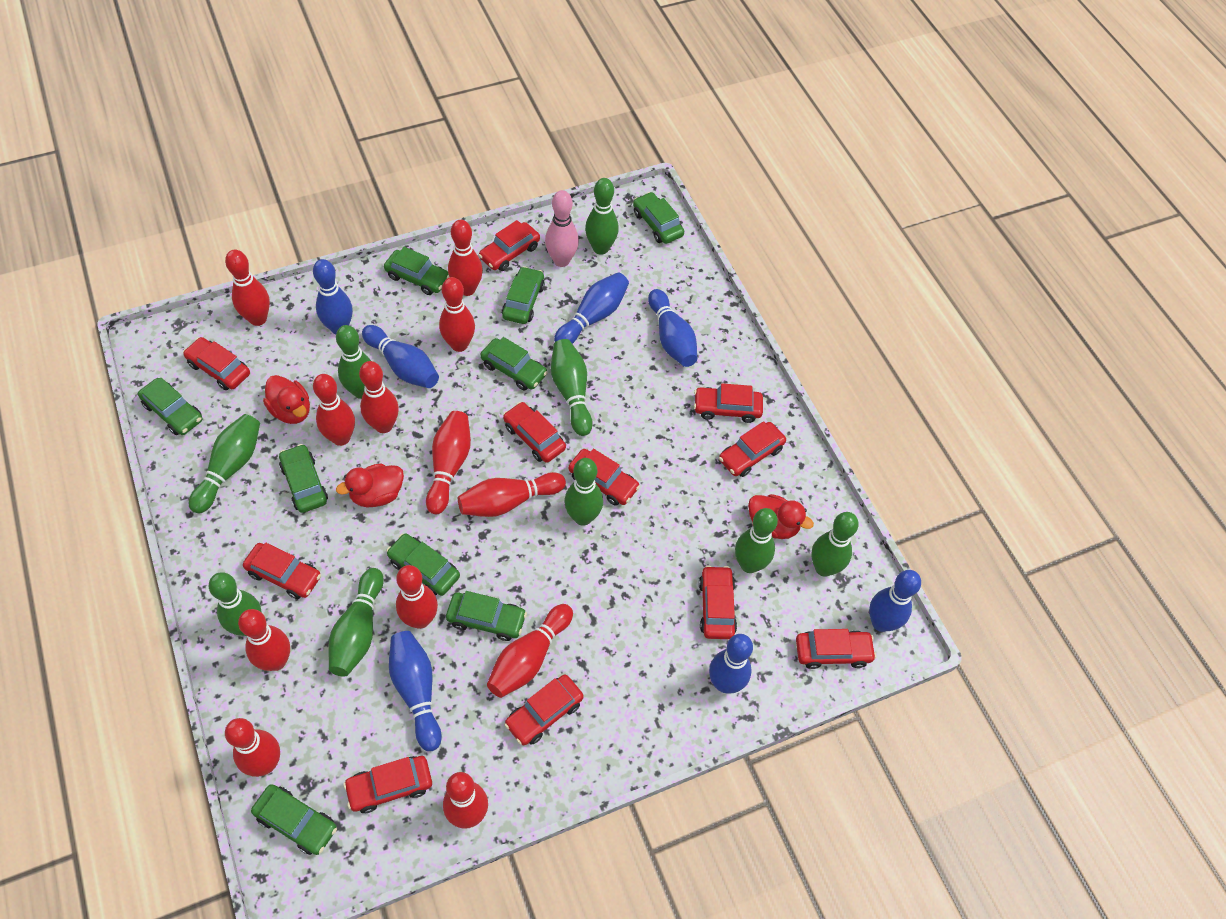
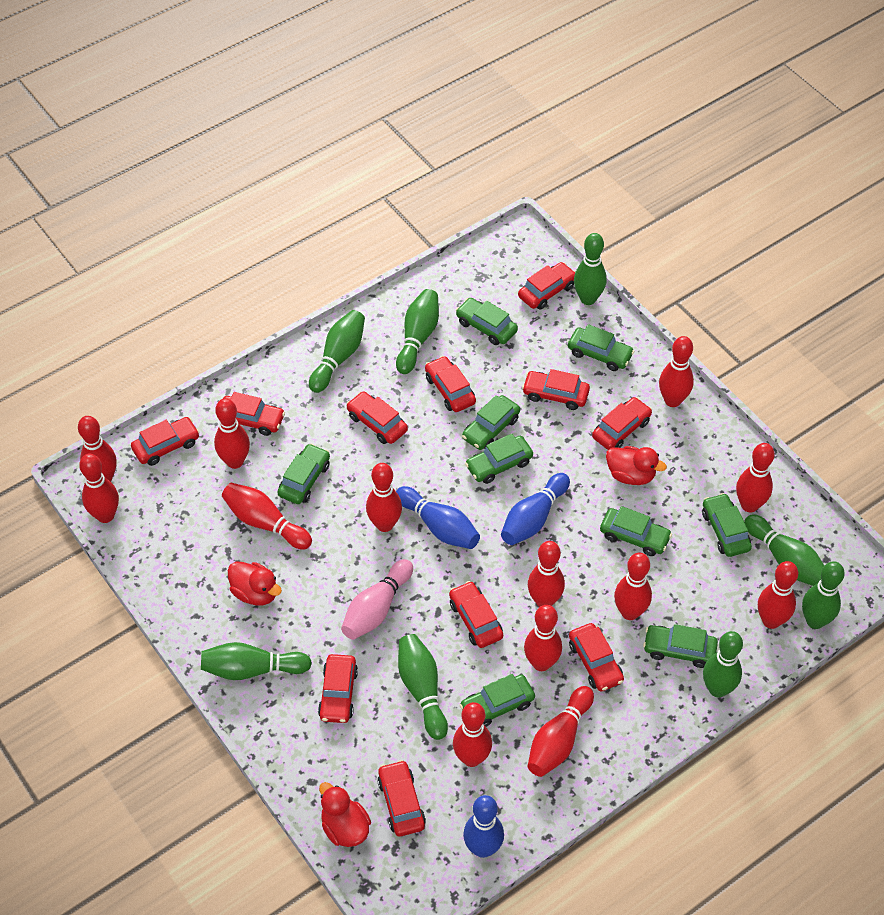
blue bowling pin: [313,259,353,334] [362,325,439,388] [389,631,442,751] [554,272,629,344] [648,289,697,367] [709,634,753,694] [869,570,921,632] = 7 -> [396,486,480,549] [463,795,504,858] [501,473,570,545] = 3
green bowling pin: [189,414,260,514] [209,572,262,636] [328,568,384,677] [336,325,371,399] [551,339,593,436] [564,458,603,526] [585,178,619,255] [735,508,778,573] [812,512,859,577] = 9 -> [201,642,312,680] [309,310,365,393] [396,289,439,374] [398,634,448,740] [574,233,607,305] [703,631,743,698] [744,514,824,586] [802,561,845,629] = 8
red bowling pin: [225,250,270,326] [225,718,280,777] [238,609,290,671] [313,374,355,446] [359,361,399,433] [396,565,438,629] [426,411,471,514] [439,277,475,352] [443,772,488,829] [448,220,483,296] [458,472,566,517] [487,604,573,698] = 12 -> [78,416,117,482] [79,454,119,523] [214,398,250,469] [222,483,312,550] [366,463,402,532] [453,702,492,767] [524,605,562,671] [528,541,565,607] [528,686,594,777] [614,553,652,620] [659,336,694,407] [736,443,775,512] [758,561,798,629] = 13

